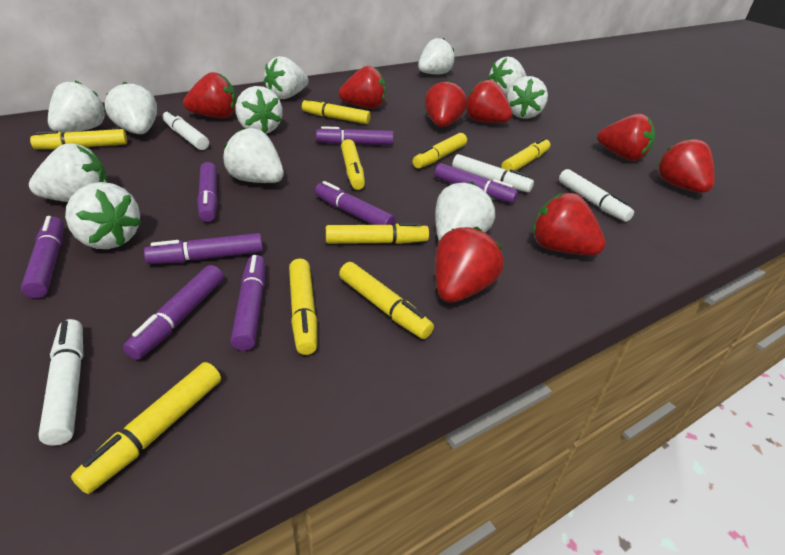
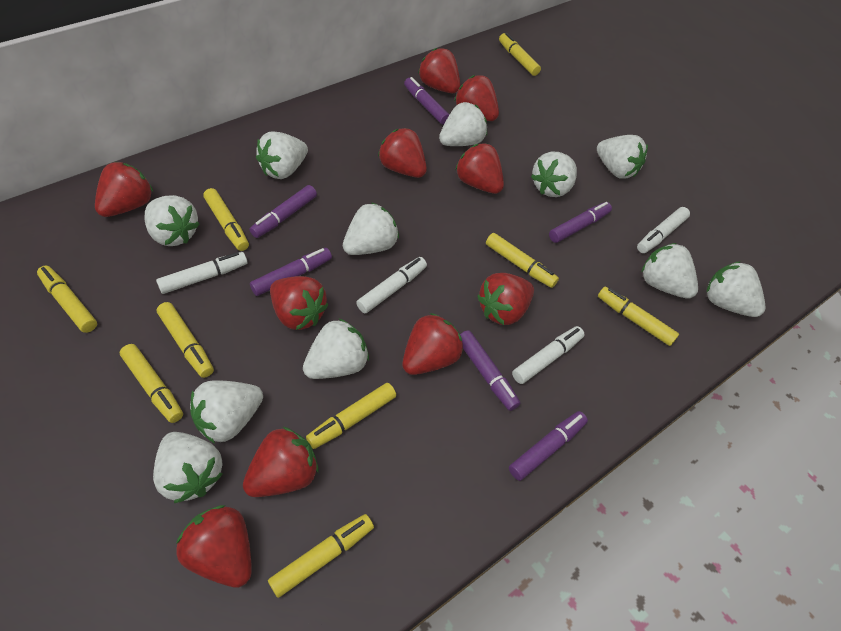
purple marker: [21,216,64,298] [123,265,224,360] [144,233,263,264] [197,162,218,222] [231,255,265,351] [315,181,396,226] [316,126,394,145] [435,163,518,203] = 8 -> [250,185,317,238] [250,248,332,296] [404,77,450,125] [460,330,520,411] [509,411,588,481] [549,202,612,243] = 6
red strawberry: [183,72,237,118] [339,66,386,109] [425,80,467,127] [435,227,504,303] [466,79,512,123] [533,193,606,255] [597,114,655,161] [657,137,715,193] = 8 -> [95,162,153,217] [176,505,252,588] [243,427,318,497] [270,276,328,330] [378,128,427,178] [403,313,463,375] [418,48,460,93] [454,75,499,121] [455,143,504,194] [477,273,534,325] = 10

